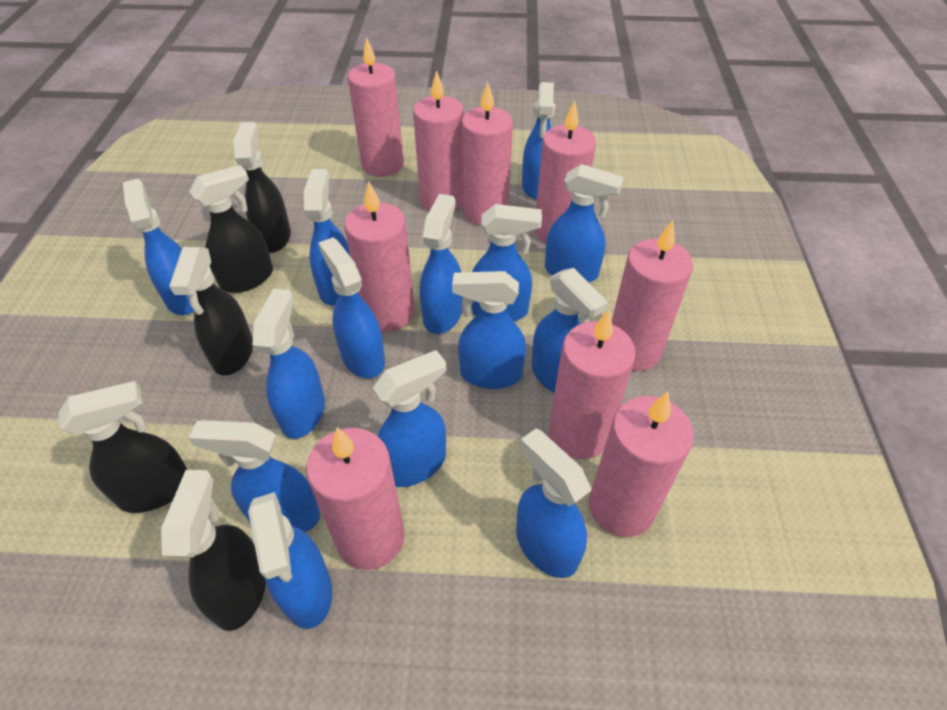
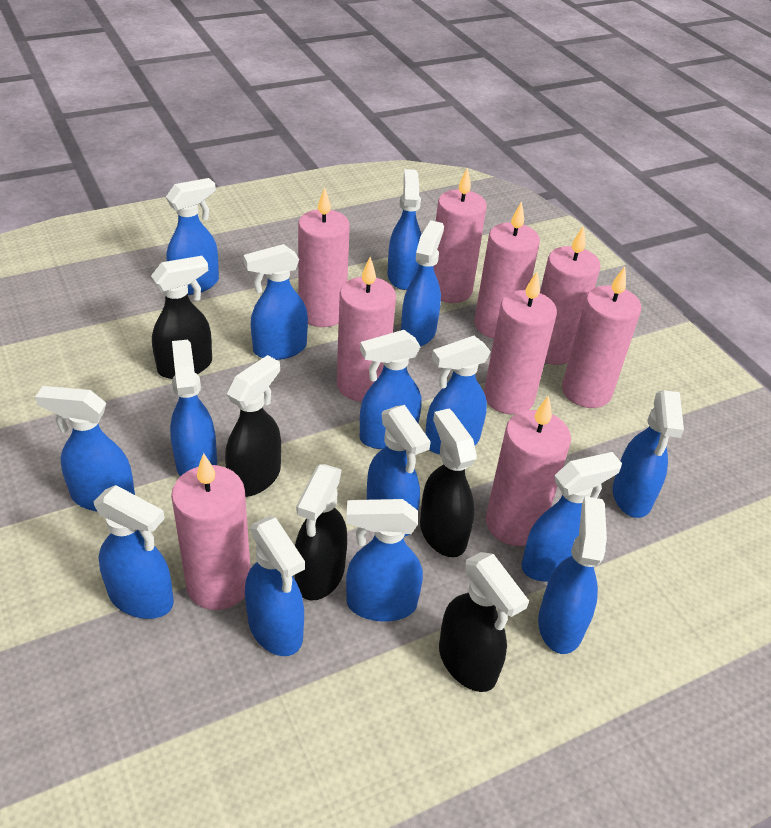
blue spray bottle: [123,179,194,315] [189,420,320,532] [248,492,332,629] [252,289,325,439] [304,169,350,306] [318,237,385,378] [373,350,446,487] [420,194,462,334] [452,271,526,389] [471,204,542,321] [516,428,591,578] [522,82,555,199] [532,268,608,393] [545,164,624,282] = 14 -> [35,386,135,512] [94,485,174,619] [166,178,219,295] [170,340,217,477] [243,244,308,360] [245,517,305,656] [346,499,423,621] [360,330,422,449] [367,405,431,537] [387,169,421,290] [401,220,444,346] [425,336,491,454] [522,452,622,582] [538,496,607,654] [613,390,684,518] = 15

